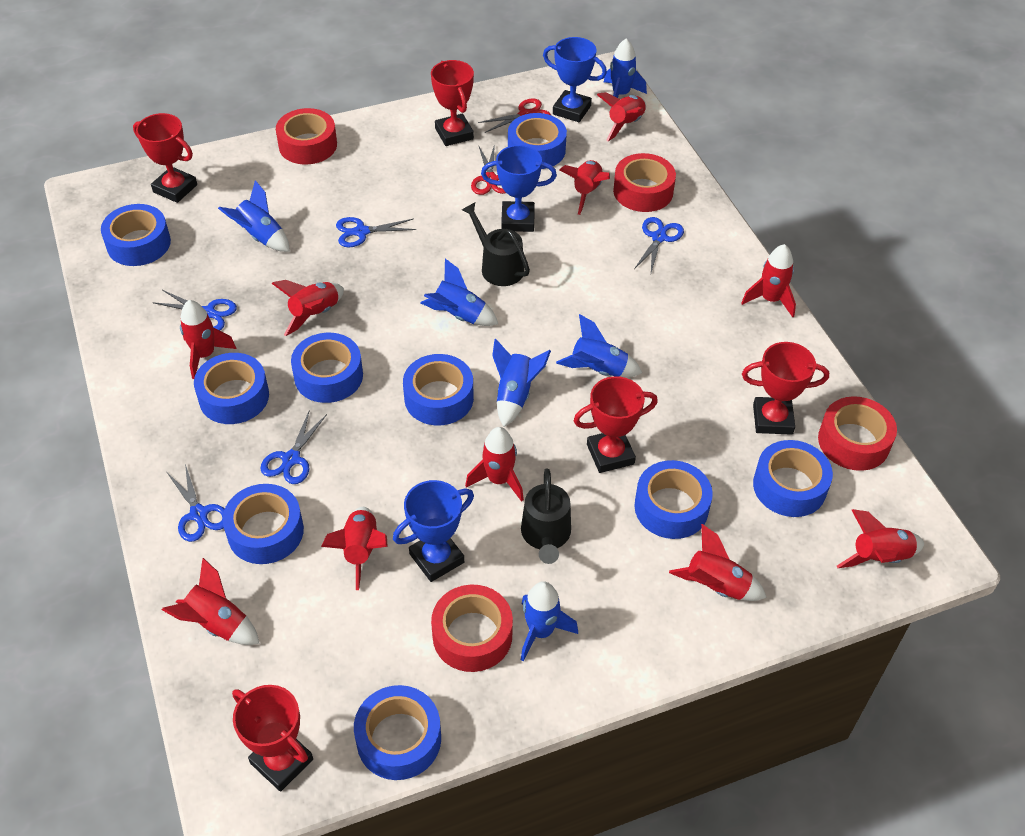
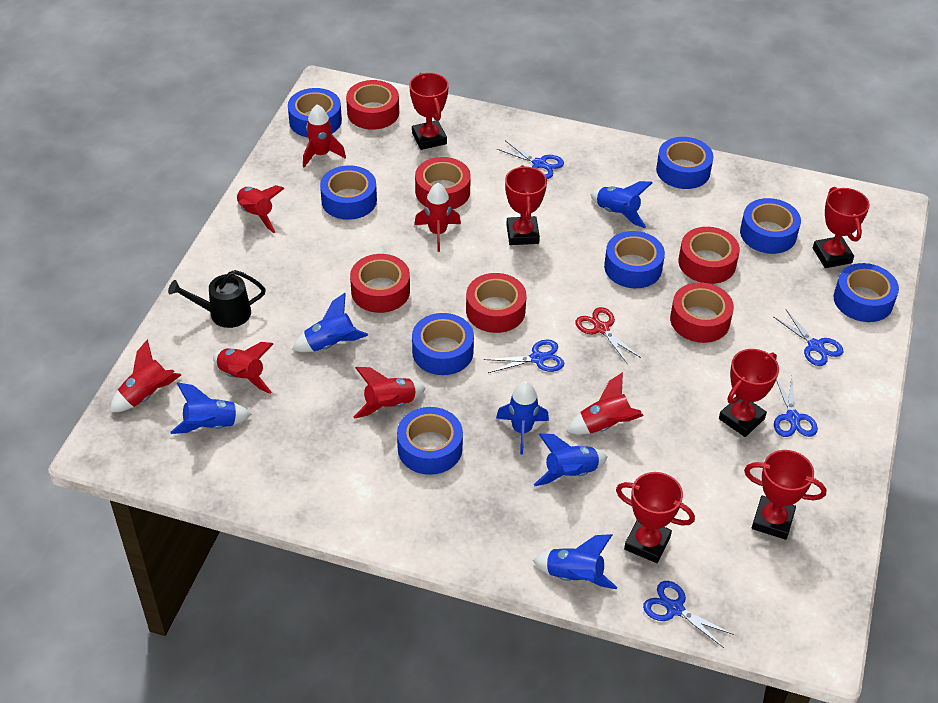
black watering can: [462,202,530,286] [521,468,571,564] = 2 -> [168,270,266,328] = 1
blue tape: [101,204,171,266] [194,353,269,424] [222,484,304,564] [291,333,363,403] [354,685,441,780] [403,354,474,426] [508,113,567,169] [634,460,713,539] [753,440,833,517] = 9 -> [288,88,342,137] [320,165,377,220] [397,407,463,475] [412,313,474,375] [604,231,665,288] [656,137,714,189] [740,198,801,254] [834,263,899,322] = 8
blue trophy: [393,480,474,582] [481,145,557,232] [543,37,607,122] = 3 -> none = 0
red rocket: [162,558,259,645] [180,300,236,379] [271,280,344,336] [321,507,388,590] [465,427,524,502] [560,160,610,215] [597,92,646,141] [669,524,767,601] [741,244,796,317] [837,509,924,568] = 10 -> [110,340,181,412] [213,342,273,394] [236,185,285,233] [303,104,346,167] [354,367,426,419] [414,183,461,252] [566,372,643,434] = 7
red scissors: [471,144,506,195] [478,98,551,133] = 2 -> [575,307,641,363] = 1
red tape: [276,108,337,165] [431,585,513,672] [613,153,676,212] [818,396,897,471] = 4 -> [346,80,399,130] [350,254,410,313] [415,157,471,209] [466,273,527,333] [670,282,734,343] [678,227,740,284] = 6
red trophy: [133,113,197,203] [232,685,313,792] [431,60,474,146] [574,376,658,473] [742,342,829,435] = 5 -> [409,73,449,150] [505,165,547,245] [616,472,695,563] [719,349,779,437] [744,450,827,540] [813,187,870,268] = 6

